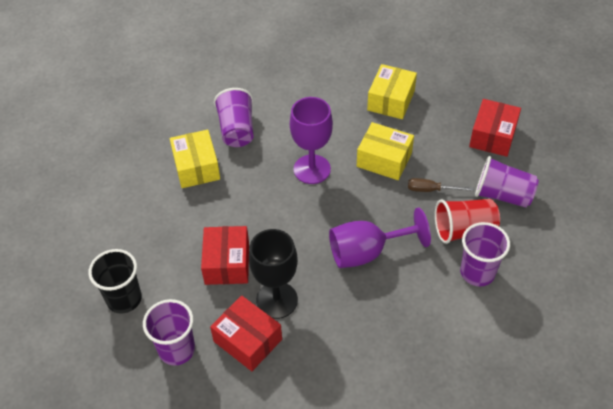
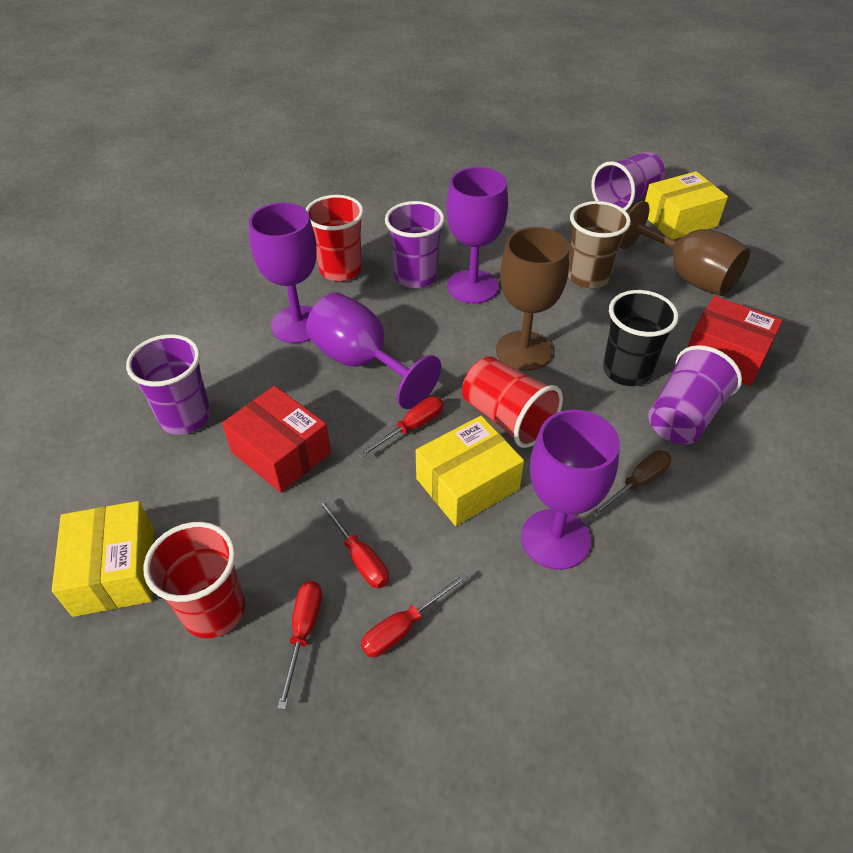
black goblet: [249,229,298,319] = 1 -> none = 0
brown cup: none = 0 -> [568,201,631,289] = 1
brown goblet: none = 0 -> [496,227,569,371] [619,201,750,296] = 2
purple goblet: [290,97,333,184] [329,208,431,268] = 2 -> [249,203,317,343] [306,292,441,409] [446,167,508,304] [521,410,620,570] = 4
red box: [201,226,249,285] [210,295,282,371] [469,99,521,157] = 3 -> [222,386,331,493] [688,296,783,386] = 2
red cup: [435,199,500,244] = 1 -> [144,522,245,638] [305,195,364,281] [462,357,563,448] = 3
red screwdriver: none = 0 -> [278,581,322,710] [317,499,389,588] [358,396,444,458] [361,573,467,657] = 4

